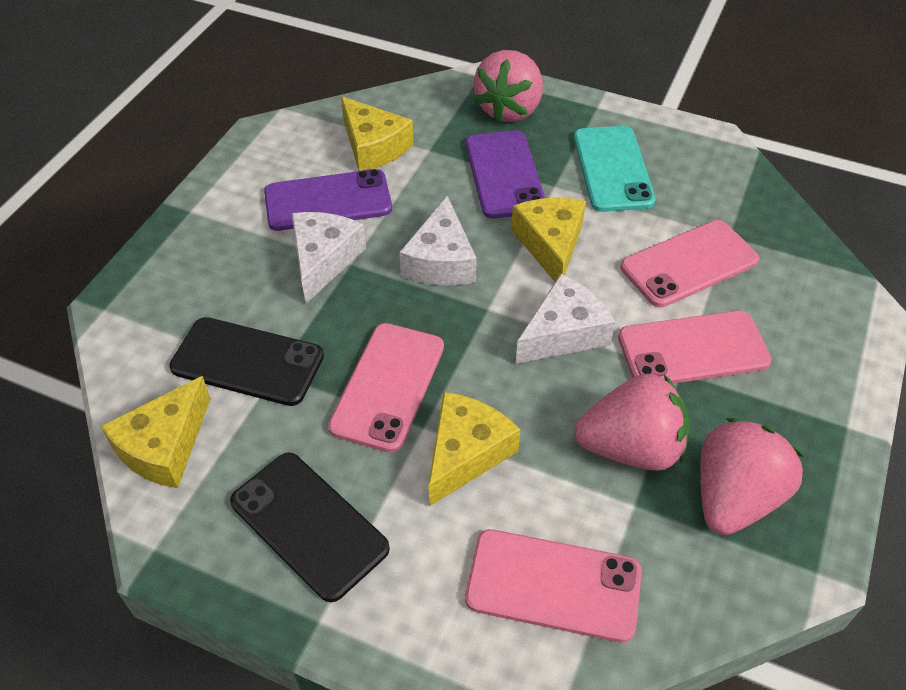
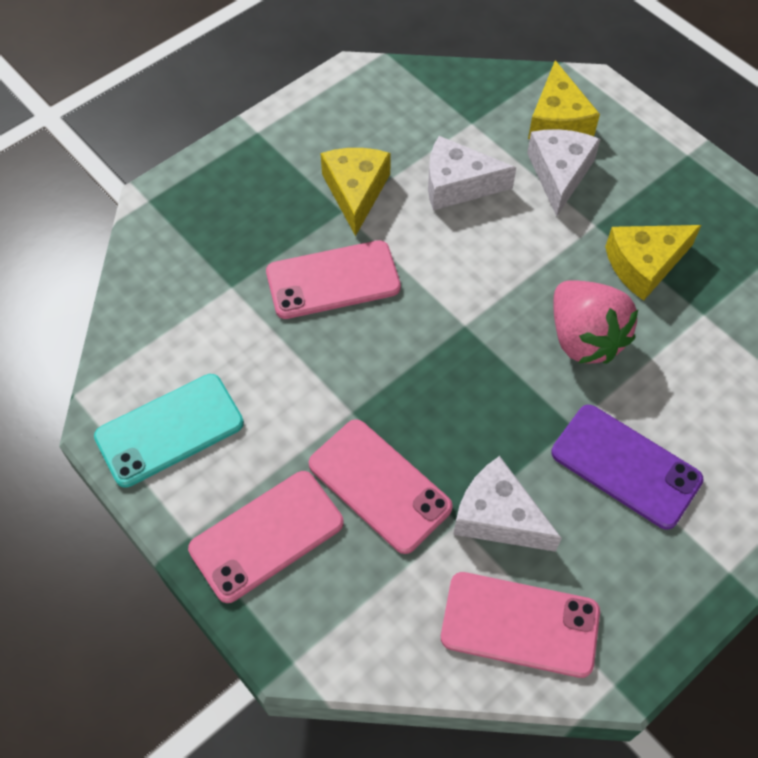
black phone: [169,317,324,406] [230,453,390,602] = 2 -> none = 0
pink strawberry: [474,50,543,123] [574,374,690,471] [700,418,804,535] = 3 -> [553,280,638,364] = 1
purple phone: [264,169,392,231] [466,131,545,218] = 2 -> [551,405,704,530] = 1
yellow cheese: [101,376,211,488] [341,96,414,171] [428,392,520,507] [511,198,586,282] = 4 -> [321,148,391,236] [528,60,600,139] [605,225,701,301] = 3

